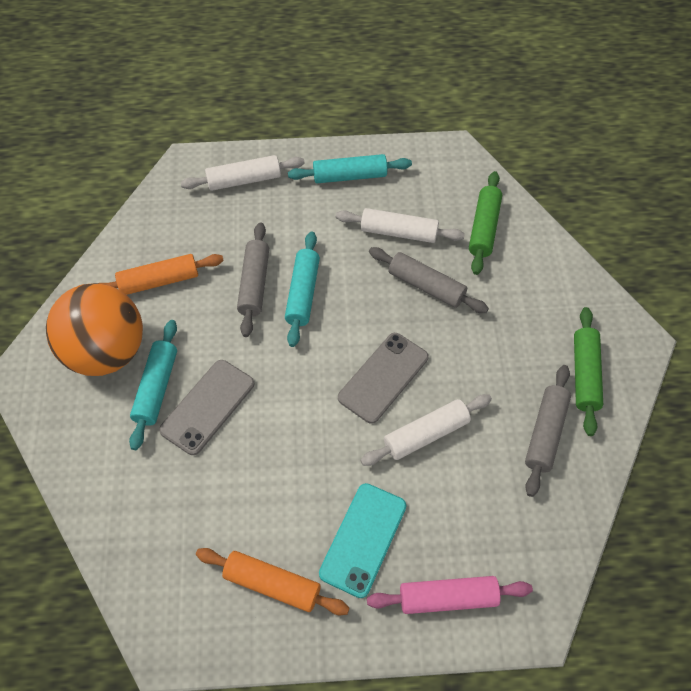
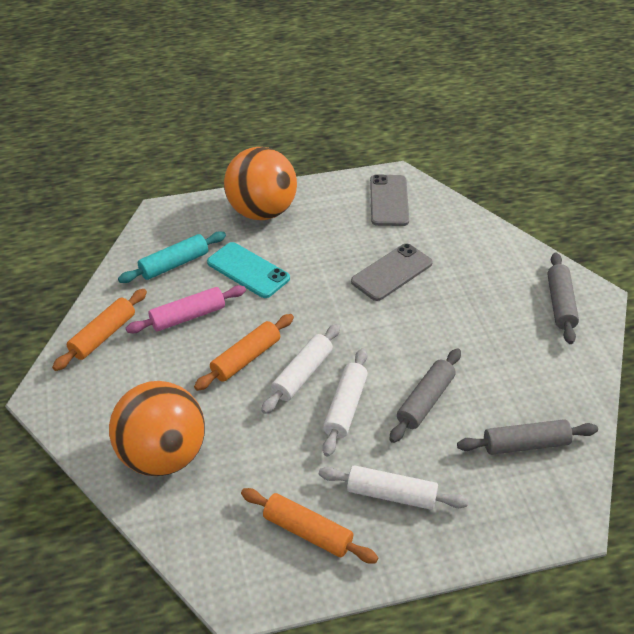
green rolling pin: [469,171,502,275] [574,307,603,436] = 2 -> none = 0
orange ball: [46,283,143,376] = 1 -> [109,381,205,476] [224,147,297,220] = 2
orange rolling pin: [99,254,224,295] [196,548,350,615] = 2 -> [52,289,147,371] [194,314,294,391] [241,488,378,563] = 3
turquoise rolling pin: [129,320,177,450] [285,231,320,347] [288,154,412,183] = 3 -> [118,231,226,283] = 1

